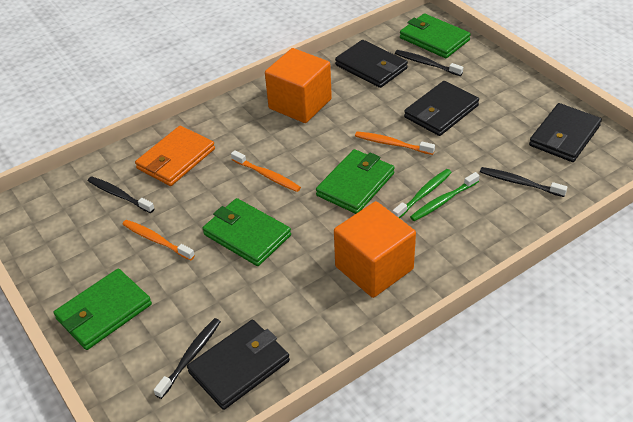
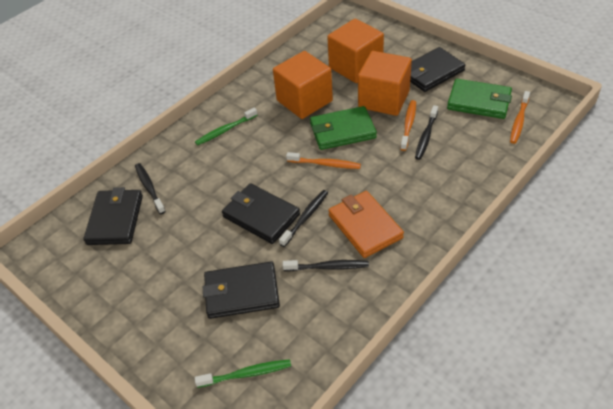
green wallet: [54,269,152,350] [202,198,291,266] [316,149,395,214] [400,13,471,58] = 4 -> [310,106,377,150] [447,79,512,119] = 2
orange cube: [265,48,332,123] [334,201,416,298] = 2 -> [273,51,333,119] [327,19,384,83] [358,51,412,116] = 3

